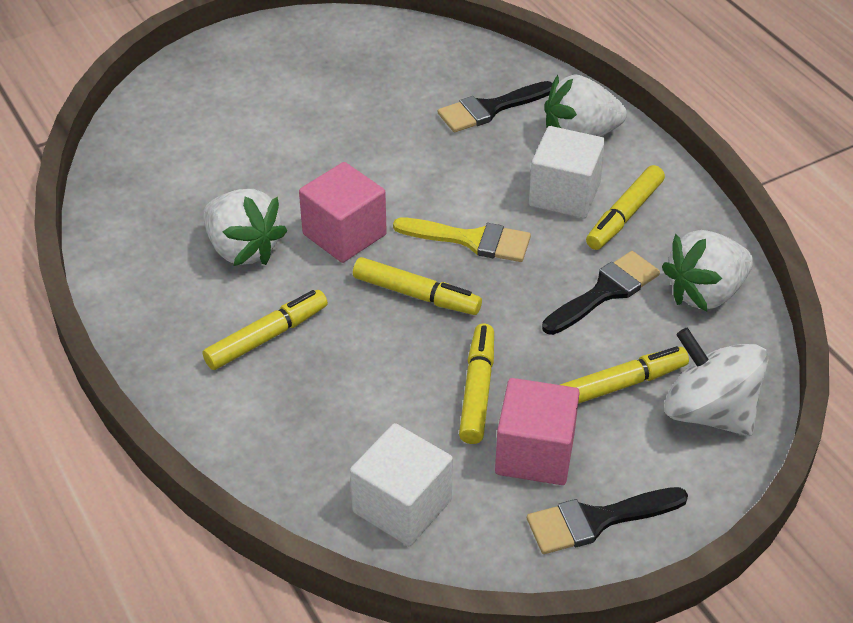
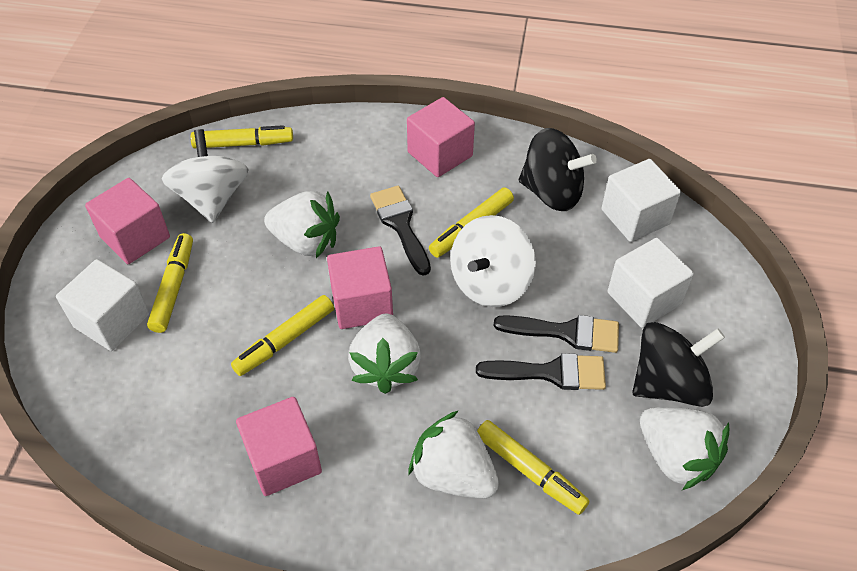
black spinning top: none = 0 -> [519,128,597,211] [632,322,725,407] = 2
pink cube: [299,162,387,263] [495,378,580,485] = 2 -> [85,178,170,264] [236,397,322,496] [327,246,393,329] [407,97,475,177] = 4
white cube: [350,423,453,546] [529,126,605,218] = 2 -> [56,259,150,351] [601,159,681,242] [607,238,694,328] = 3
white spinning top: [664,327,769,436] = 1 -> [161,129,249,223] [450,215,536,307] = 2
white strawberry: [203,189,287,266] [544,74,627,137] [662,230,753,311] = 3 -> [264,191,340,258] [348,314,421,394] [409,411,499,498] [640,407,729,490] = 4
yellow brush: [393,218,531,262] = 1 -> none = 0

